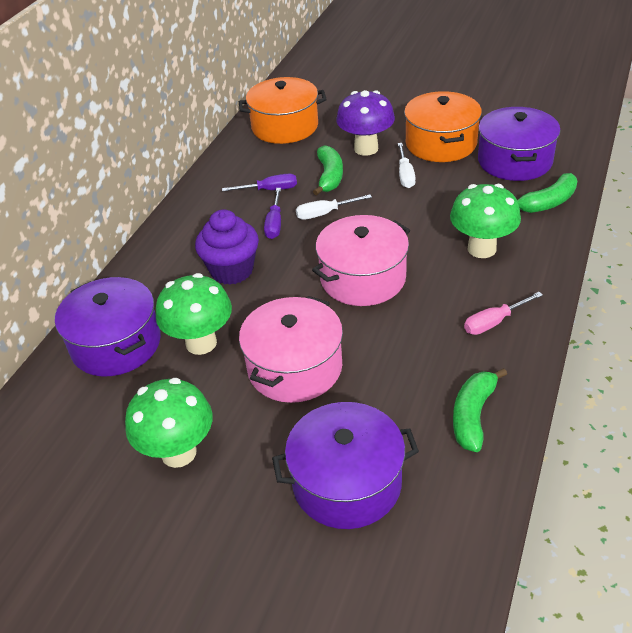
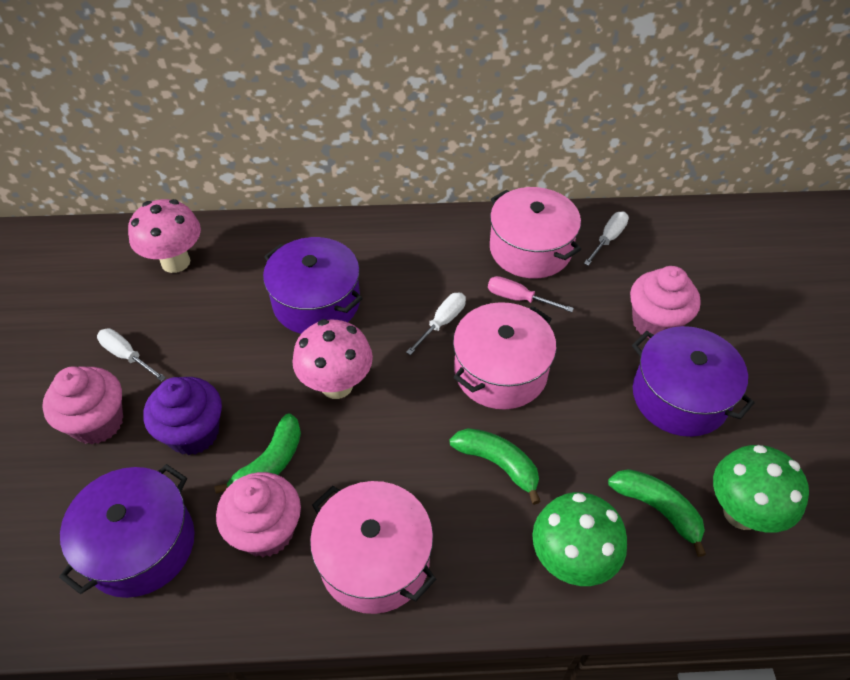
green mushroom: [125,378,213,468] [156,273,232,355] [450,184,521,258] = 3 -> [532,492,627,586] [713,445,809,533] = 2
orange pot: [239,77,327,144] [404,91,482,162] = 2 -> none = 0
pink cupcake: none = 0 -> [42,366,123,445] [216,472,301,557] [630,266,701,339] = 3
pink mushroom: none = 0 -> [128,199,201,273] [292,319,373,399] = 2
pink pot: [239,296,343,403] [312,215,410,306] = 2 -> [310,481,436,614] [453,302,556,409] [490,187,581,278] = 3
purple mushroom: [336,90,395,156] = 1 -> none = 0
purple screwdriver: [222,174,297,191] [264,188,281,239] = 2 -> none = 0
white screwdriver: [296,194,372,220] [398,143,416,188] = 2 -> [97,328,166,382] [406,293,466,355] [584,212,629,266] = 3

